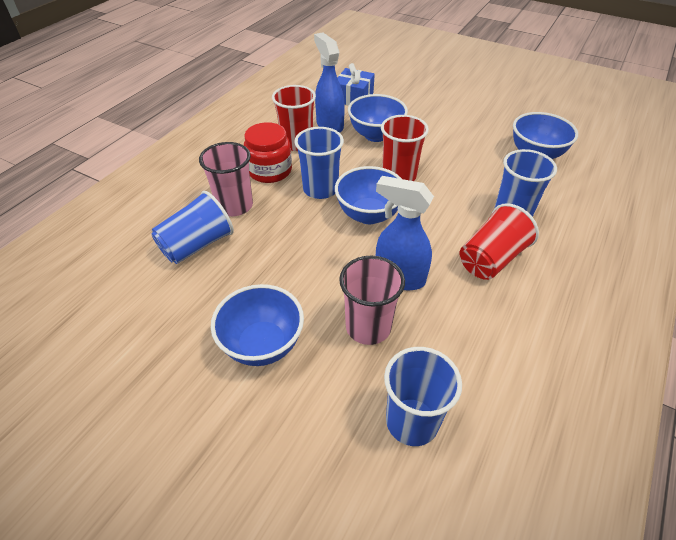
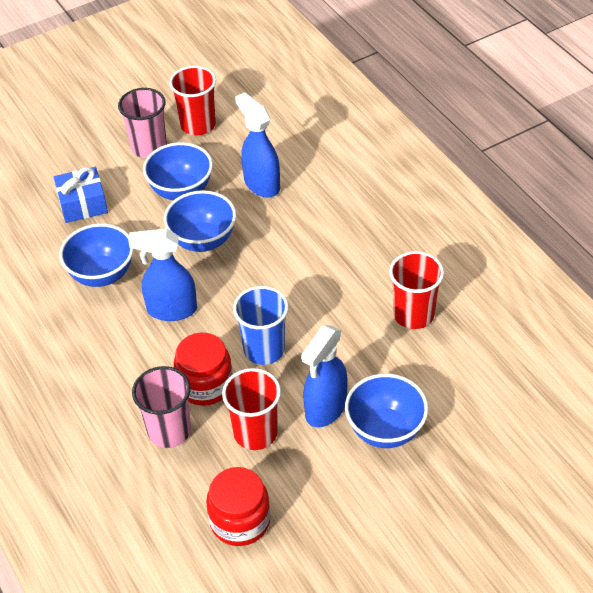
blue cup: [151,191,234,264] [294,127,344,199] [384,347,462,446] [495,149,557,217] = 4 -> [233,286,289,365] = 1
blue spray bottle: [314,32,345,133] [376,176,434,290] = 2 -> [128,228,197,321] [235,92,280,198] [301,325,347,427] = 3
red jar: [244,122,292,183] = 1 -> [174,333,233,406] [206,467,271,546] = 2

